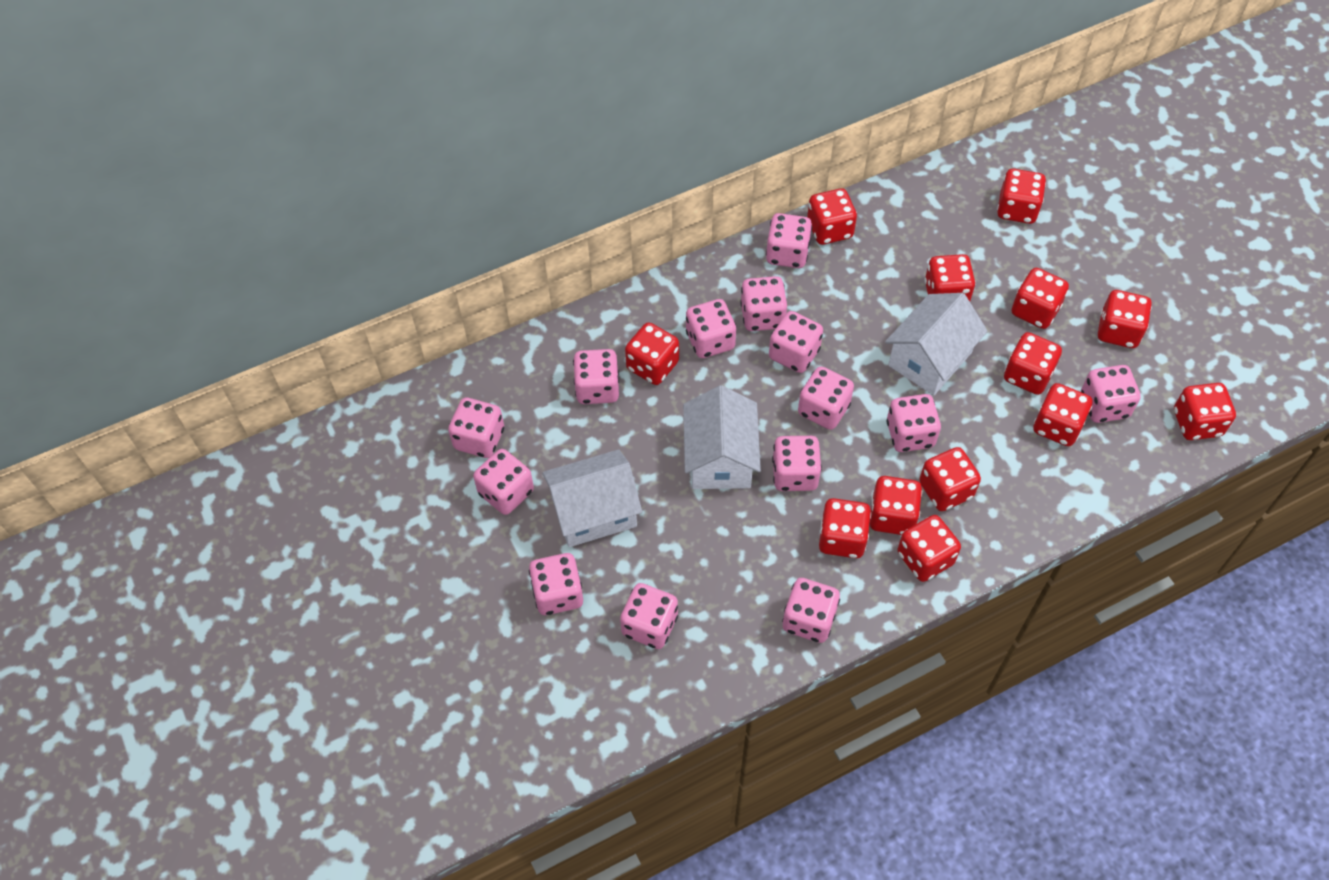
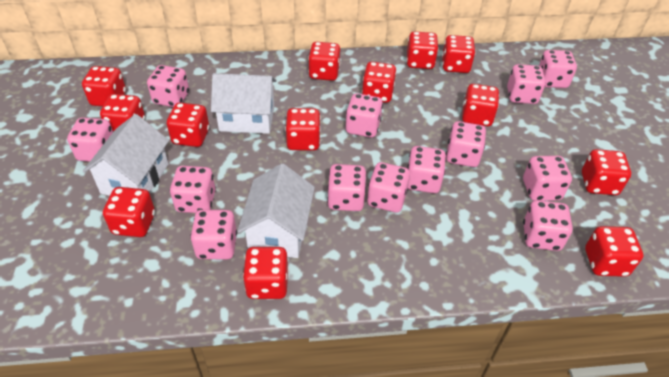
pink dice: [448,398,504,458] [473,449,534,515] [529,553,583,615] [573,349,619,404] [620,583,678,649] [686,299,736,358] [740,276,787,331] [766,213,812,268] [769,311,823,373] [772,436,822,491] [782,578,840,643] [798,366,854,430] [887,394,941,452] [1081,365,1141,423] = 14 -> [67,118,113,162] [147,65,189,107] [170,166,216,213] [190,210,237,259] [327,164,366,211] [346,93,383,138] [367,162,410,213] [407,146,446,193] [446,121,486,167] [507,64,546,104] [523,156,572,201] [523,200,573,251] [539,50,577,88] = 13

